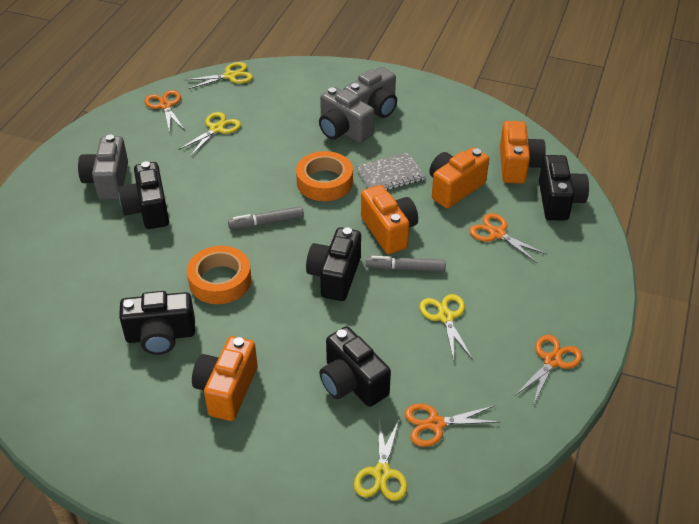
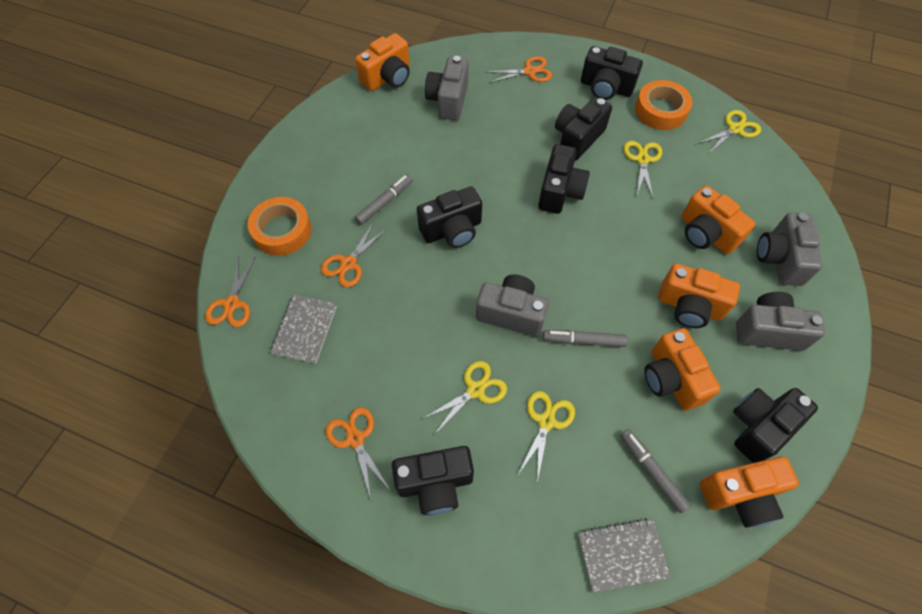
black camera: [118,161,169,229] [119,291,195,355] [306,227,361,301] [319,326,391,407] [539,155,589,220] = 5 -> [392,446,474,515] [417,186,482,248] [538,144,590,214] [555,97,612,161] [581,46,643,100] [733,388,818,463] = 6
grey camera: [78,135,128,200] [319,87,374,143] [343,67,397,118] = 3 -> [425,56,468,120] [476,274,549,337] [736,292,825,351] [757,213,822,286] = 4
grey marker: [228,206,304,229] [366,256,446,272] = 2 -> [354,174,413,225] [543,330,628,347] [620,429,691,513] = 3
grey notebook: [356,152,425,190] = 1 -> [270,295,337,364] [578,518,671,593] = 2
orange camera: [192,336,258,421] [361,185,418,254] [429,147,489,208] [500,121,546,184] = 4 -> [355,33,410,91] [644,328,721,410] [658,263,740,328] [681,185,755,254] [700,457,799,528] = 5

